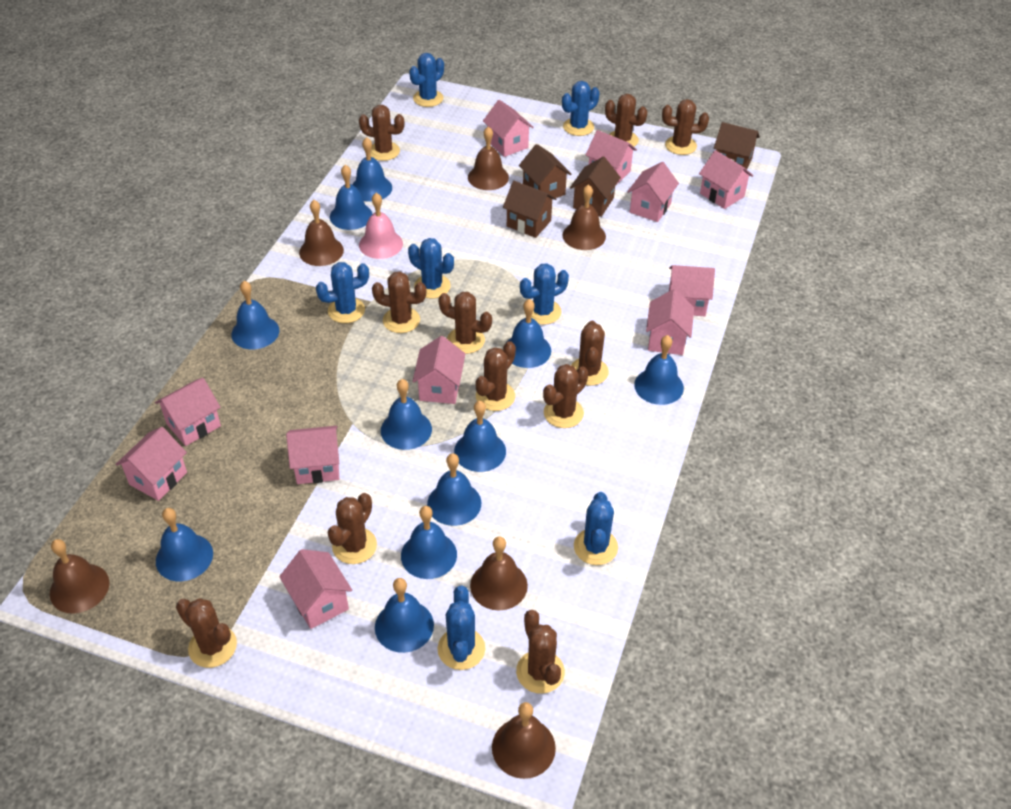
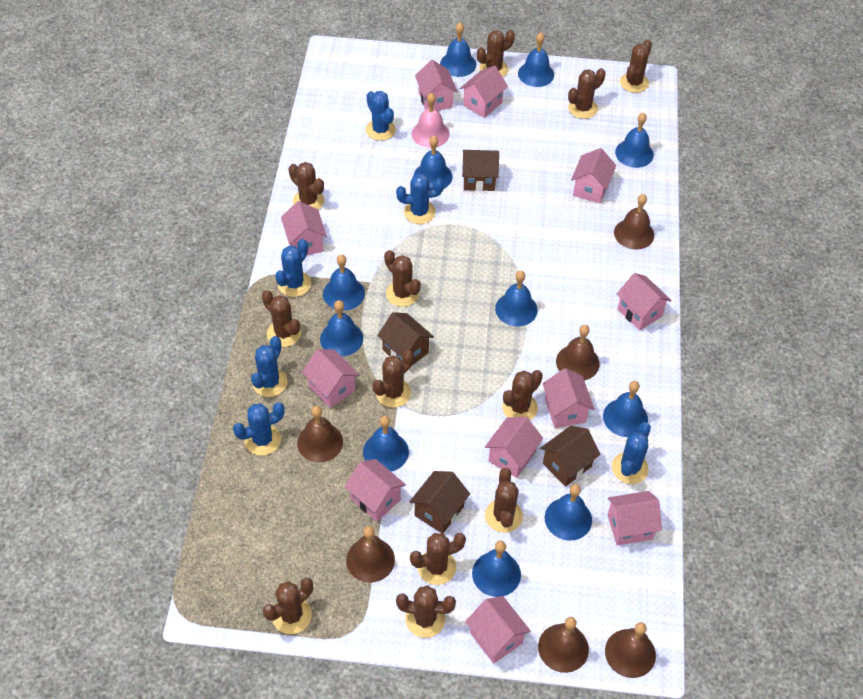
blue cactus: [316,262,369,323] [408,238,454,299] [409,53,444,107] [438,585,485,670] [520,263,569,325] [562,81,599,136] [574,492,618,565] = 7 -> [233,402,285,456] [251,336,288,397] [275,239,311,297] [365,91,396,141] [396,173,444,224] [612,422,651,484] = 6
brown cactus: [176,598,237,668] [327,493,377,564] [359,105,405,161] [372,272,426,333] [438,292,492,354] [475,341,516,411] [516,610,565,694] [543,364,588,428] [572,321,609,386] [605,94,647,147] [662,99,709,155] = 11 -> [262,290,301,347] [263,578,313,634] [289,162,324,210] [372,350,414,408] [384,250,421,307] [396,585,456,638] [410,533,466,585] [477,30,515,77] [485,468,523,533] [502,370,543,420] [568,68,606,119] [620,39,652,93] = 12

